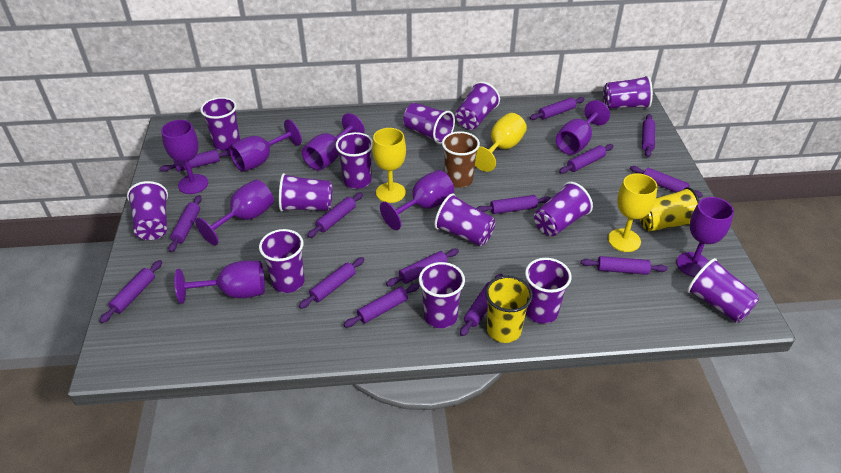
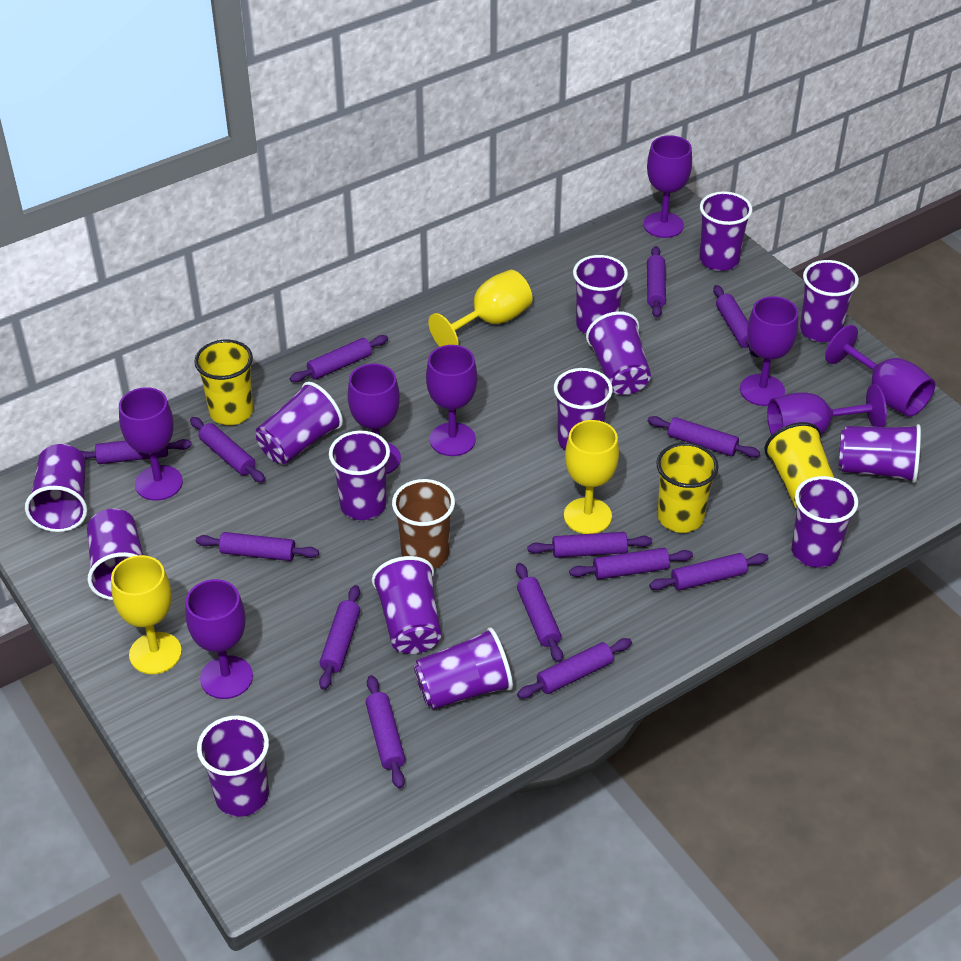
purple cup: [127,181,168,240] [200,97,240,151] [259,229,305,293] [279,173,333,212] [335,132,373,189] [403,103,455,144] [419,262,465,328] [434,193,495,246] [455,81,500,130] [525,258,572,324] [534,182,593,236] [603,76,653,109] [687,258,759,323] = 13 -> [25,444,87,532] [87,509,144,600] [197,715,269,817] [256,382,343,464] [329,431,390,520] [372,556,441,654] [414,627,513,709] [554,368,613,450] [573,255,628,334] [586,311,651,395] [699,191,753,271] [792,476,858,568] [800,260,859,342] [839,424,921,483] = 14
yellow cup: [485,276,533,343] [640,187,700,232] = 2 -> [194,340,253,425] [656,443,719,533] [764,422,834,509] = 3

